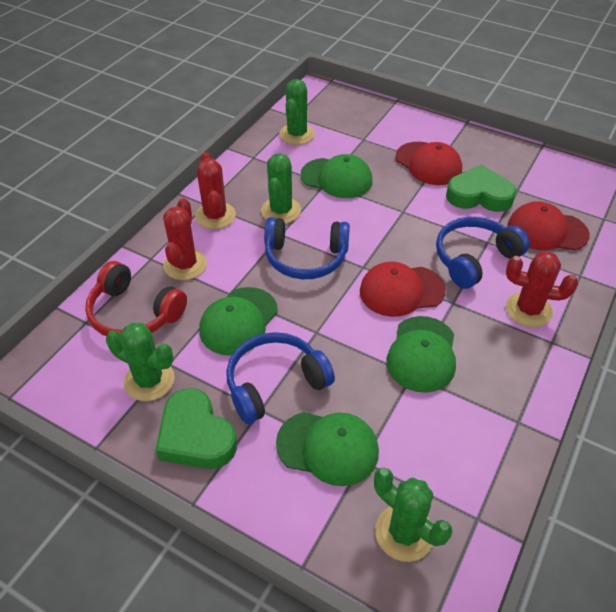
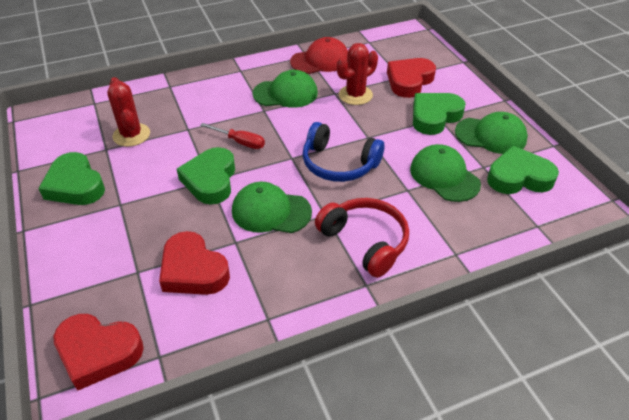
blue headphones: [226,332,335,424] [264,217,350,279] [436,217,530,289] = 3 -> [302,122,384,182] = 1
green cactus: [106,323,175,401] [261,153,301,224] [279,79,315,145] [374,468,452,562] = 4 -> none = 0
green heart: [155,388,237,469] [446,164,516,212] = 2 -> [38,152,105,205] [177,147,235,205] [413,93,465,135] [487,146,559,194] = 4
red cactus: [163,198,207,280] [195,152,236,229] [506,251,578,327] = 3 -> [107,77,150,147] [337,43,378,105] = 2
red cap: [360,262,446,317] [395,142,462,185] [507,201,590,251] = 3 -> [290,37,348,74] = 1
red heart: none = 0 -> [53,314,144,391] [159,231,230,295] [387,58,436,98] = 3
red screwdriver: none = 0 -> [200,123,265,149] = 1

